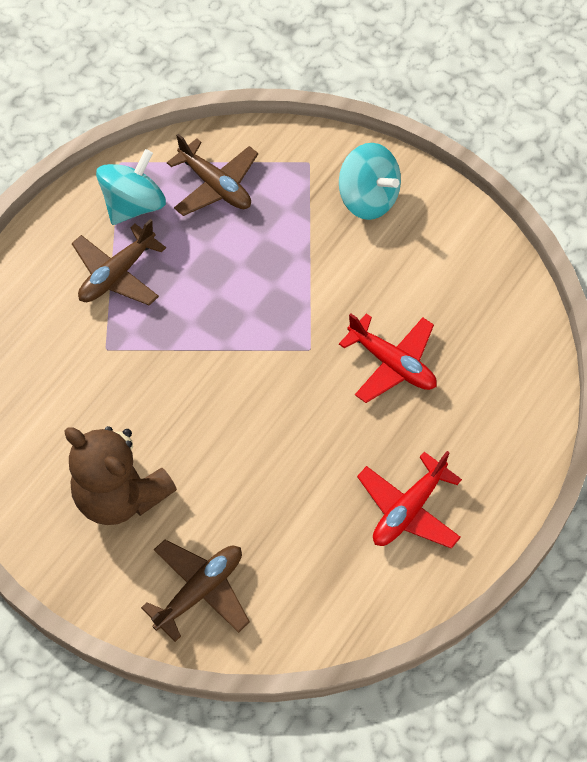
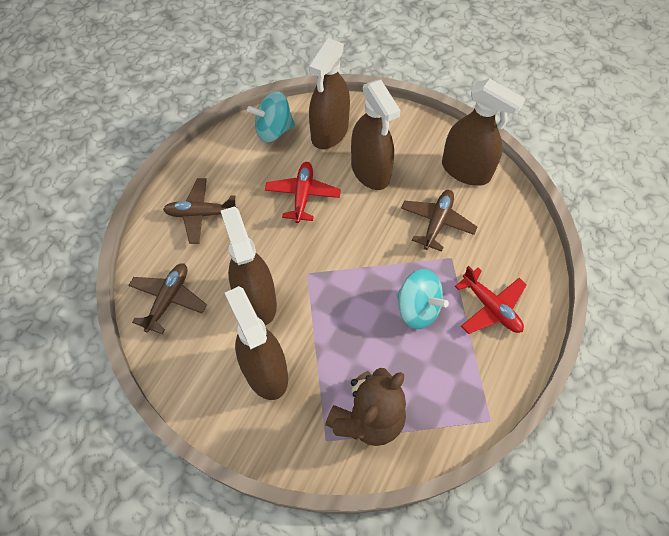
brown spray bottle: none = 0 -> [221,206,277,326] [225,286,288,400] [309,38,350,149] [351,80,401,190] [442,79,525,186] = 5

